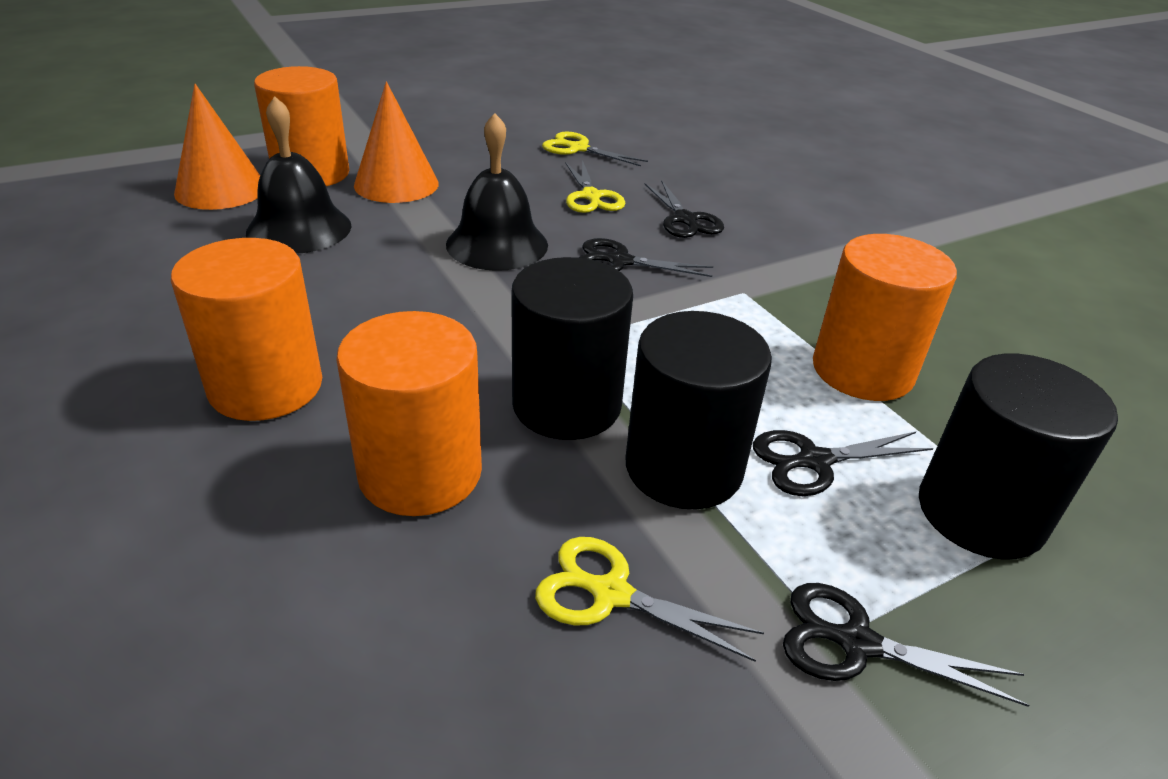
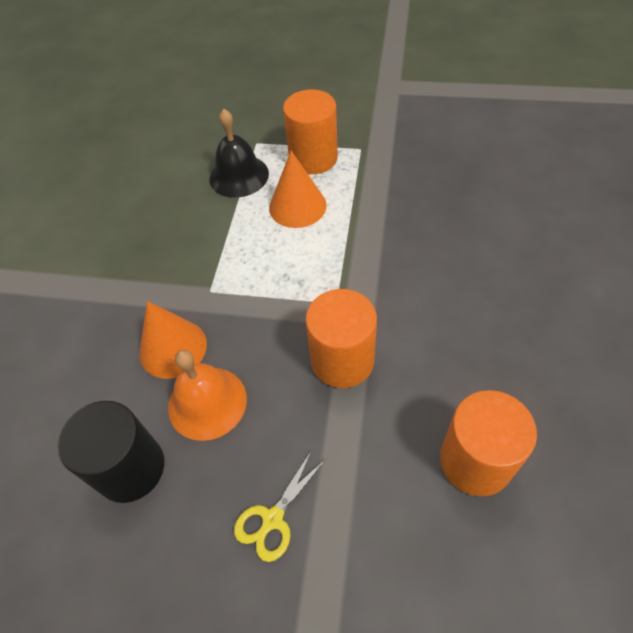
black bell: [246,96,351,254] [446,113,548,271] = 2 -> [209,109,269,198] = 1
black cylinder: [511,257,633,440] [626,311,772,509] [919,354,1118,560] = 3 -> [58,401,164,503] = 1
black scissors: [578,238,713,277] [645,180,724,238] [753,430,933,496] [783,583,1029,707] = 4 -> none = 0
orange bell: none = 0 -> [168,350,247,441] = 1
orange cylinder: [171,238,322,421] [254,66,349,186] [336,311,482,516] [813,234,957,401] = 4 -> [283,89,338,174] [305,289,377,388] [440,390,537,496] = 3
yellow scissors: [535,537,764,662] [542,131,648,166] [565,160,625,213] = 3 -> [234,450,326,562] = 1

